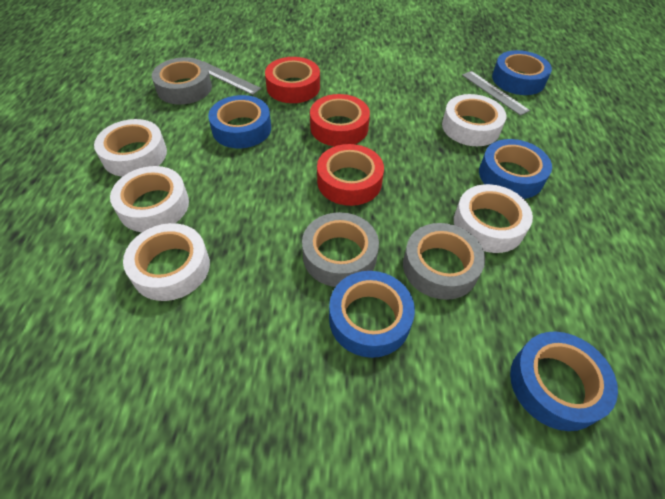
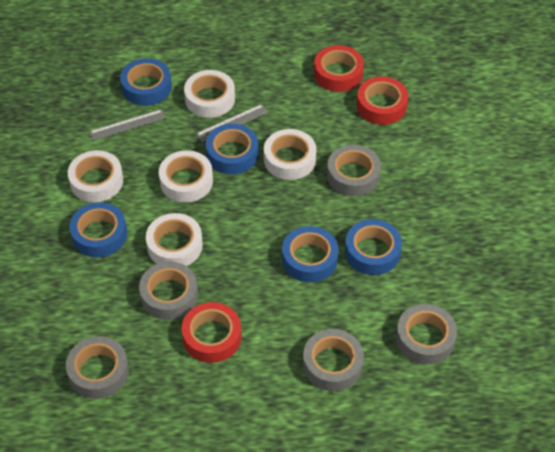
grey tape: [152,57,212,105] [302,212,379,287] [403,223,485,300] = 3 -> [66,336,129,399] [139,262,198,320] [303,329,364,391] [327,145,381,196] [396,304,457,365] = 5

